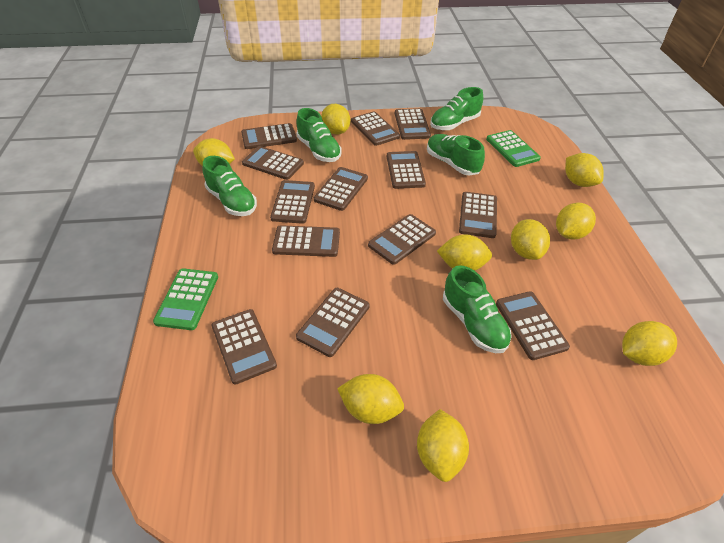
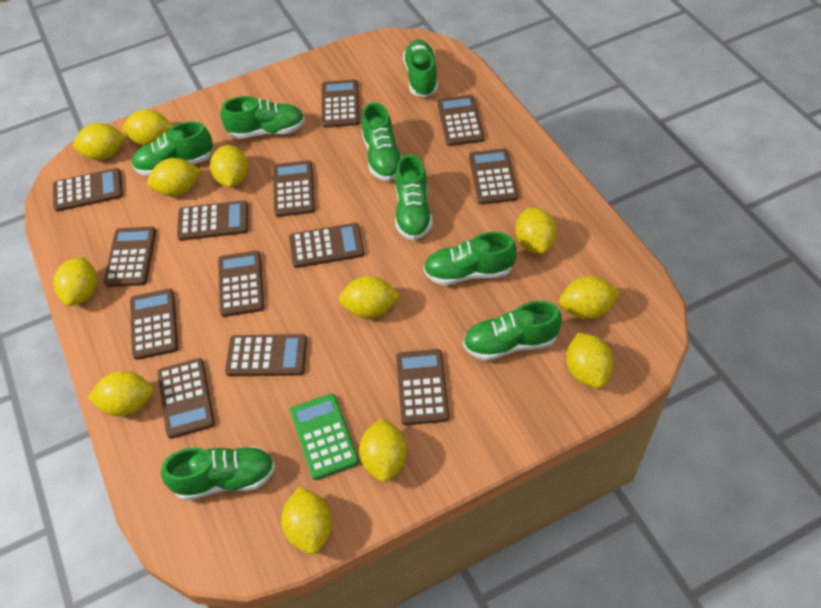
green calculator: [153,268,218,330] [486,130,541,167] = 2 -> [290,393,359,480] = 1
green shoe: [203,156,257,216] [296,108,342,162] [427,134,485,175] [430,87,483,130] [443,265,512,353] = 5 -> [132,122,213,176] [161,446,275,501] [220,96,305,139] [361,102,402,181] [395,154,433,240] [403,40,438,97] [423,232,517,285] [463,301,562,361] = 8
yellow lemon: [193,138,235,166] [321,104,350,135] [337,374,404,424] [417,409,469,482] [437,234,492,271] [511,219,550,260] [556,203,596,240] [565,153,604,187] [622,321,677,366] = 9 -> [53,257,98,306] [73,123,126,160] [88,371,153,416] [122,109,173,146] [147,158,201,196] [210,145,248,187] [281,486,332,554] [339,276,400,318] [359,418,407,482] [515,208,557,254] [559,276,620,319] [566,332,613,388] = 12

